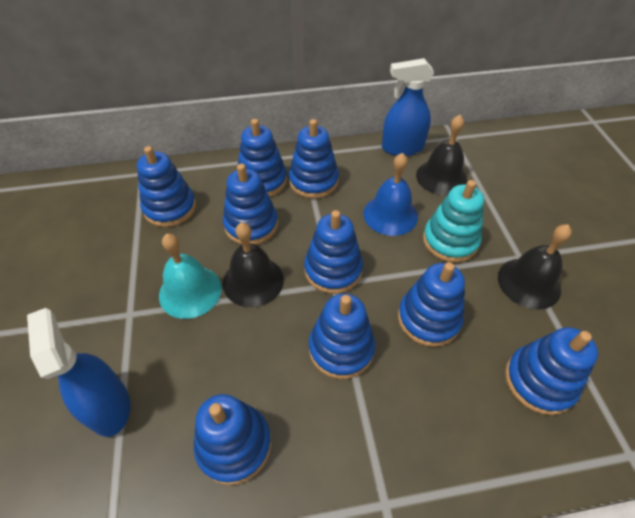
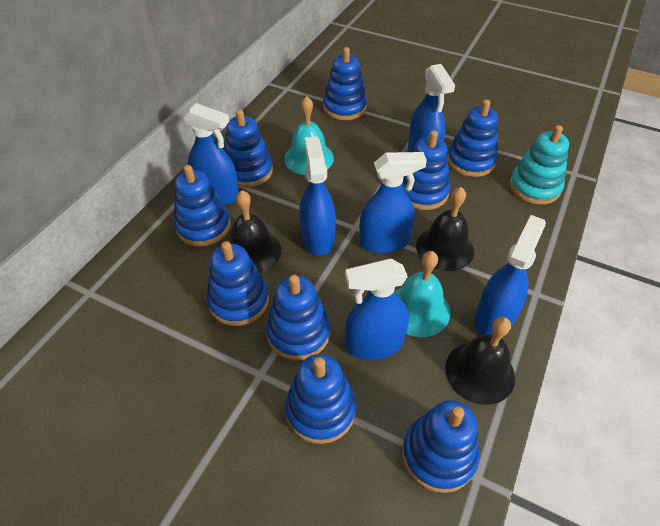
blue bell: [363,153,418,236] = 1 -> none = 0
blue spray bottle: [27,308,130,437] [382,58,434,156] = 2 -> [183,103,239,205] [299,136,336,256] [345,259,409,360] [360,152,427,253] [408,64,455,152] [475,215,546,335] = 6
turquoise bell: [159,234,222,319] = 1 -> [284,96,334,175] [394,251,450,337] = 2

